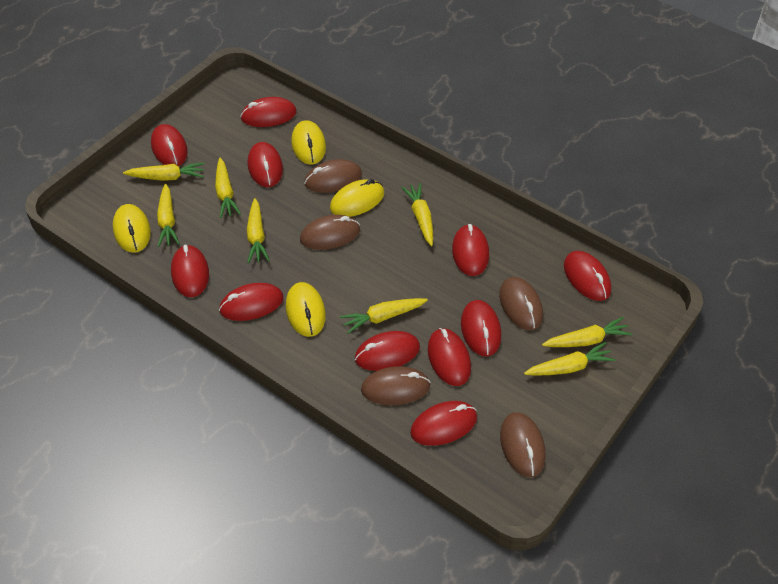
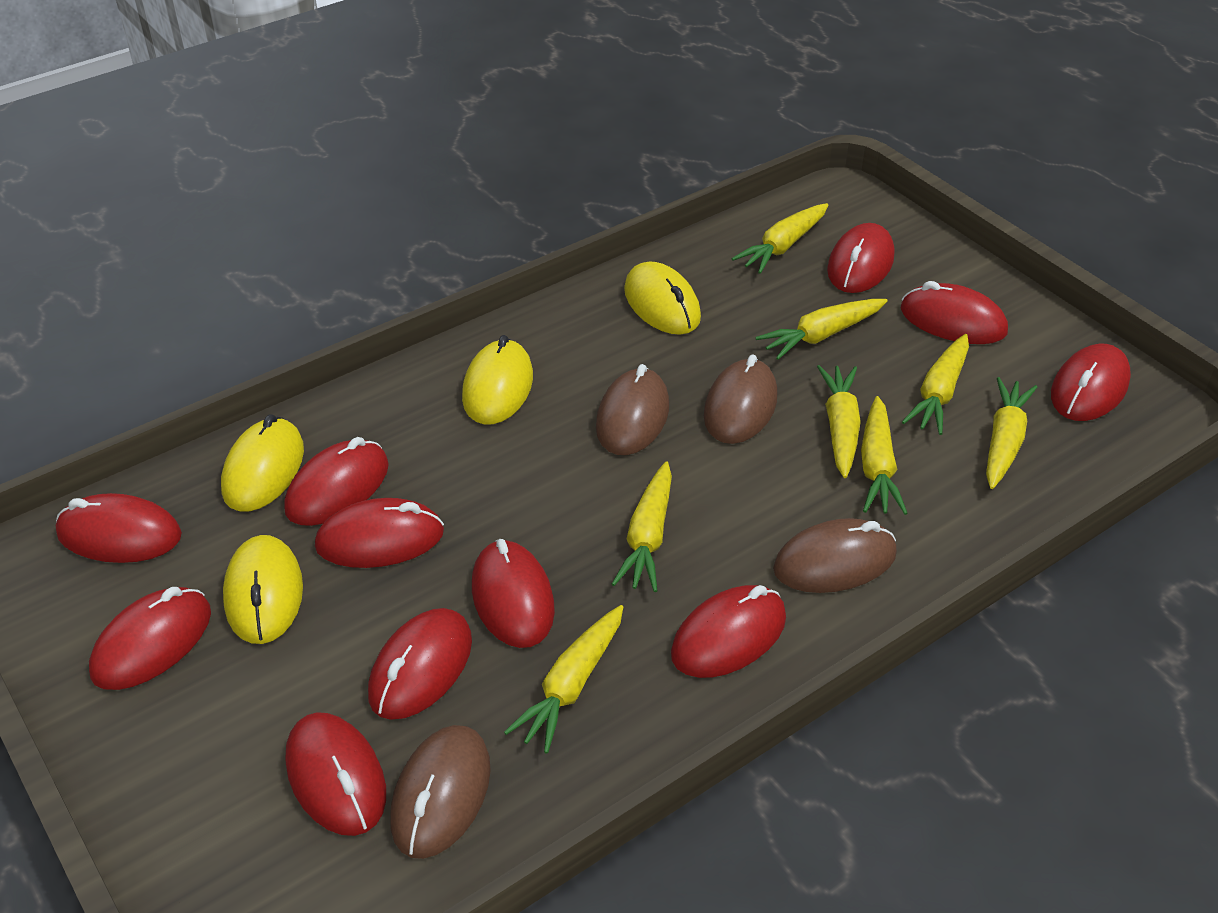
brown mouse: [300,215,360,250] [304,159,362,193] [361,366,431,405] [499,277,543,330] [500,412,546,477] = 5 -> [390,725,491,859] [596,364,669,455] [704,355,777,444] [773,518,897,593] = 4

